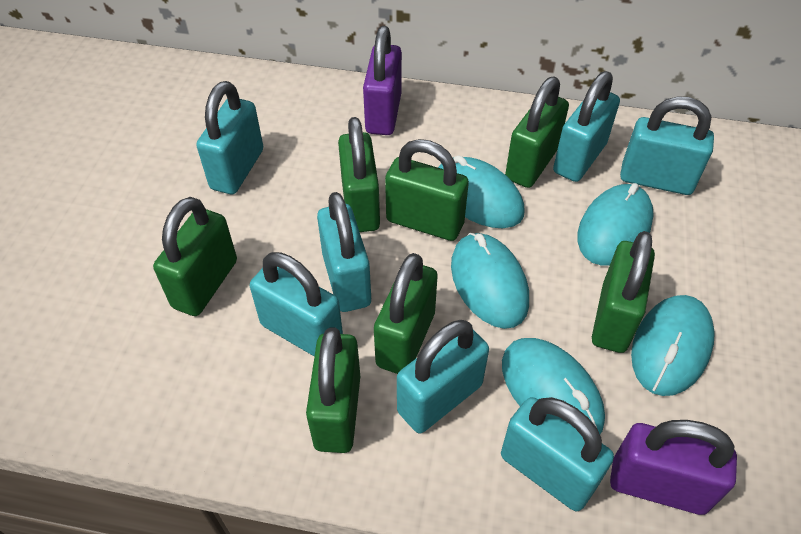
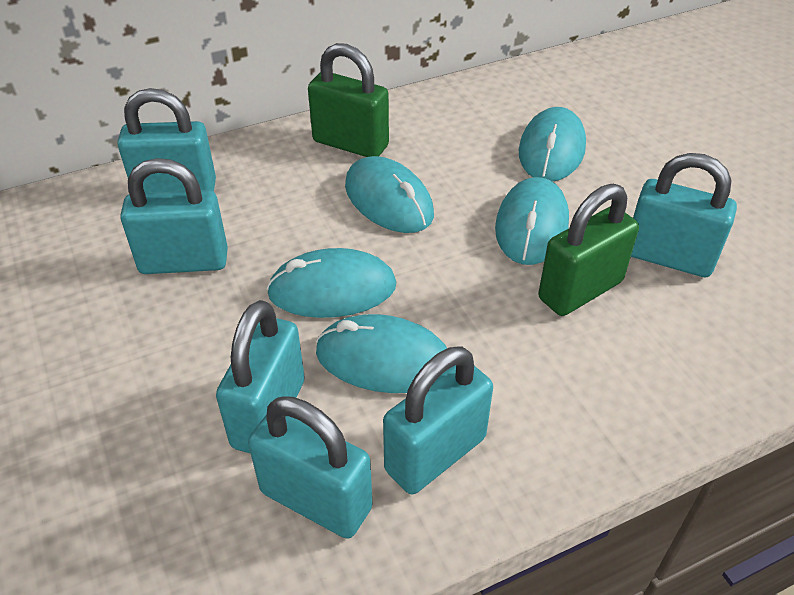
green padlock: [153,197,237,316] [306,327,360,453] [338,117,380,232] [374,253,438,374] [385,139,469,241] [505,77,569,188] [592,231,655,353] = 7 -> [308,43,389,157] [538,184,639,316] = 2
purple padlock: [363,26,402,135] [610,420,737,515] = 2 -> none = 0
turquoise padlock: [196,81,263,194] [250,252,343,356] [317,192,371,312] [397,320,489,433] [501,397,614,511] [553,71,620,182] [620,97,714,195] = 7 -> [118,88,216,193] [120,158,228,274] [216,300,305,454] [248,397,372,539] [383,346,493,494] [631,153,737,277] = 6

